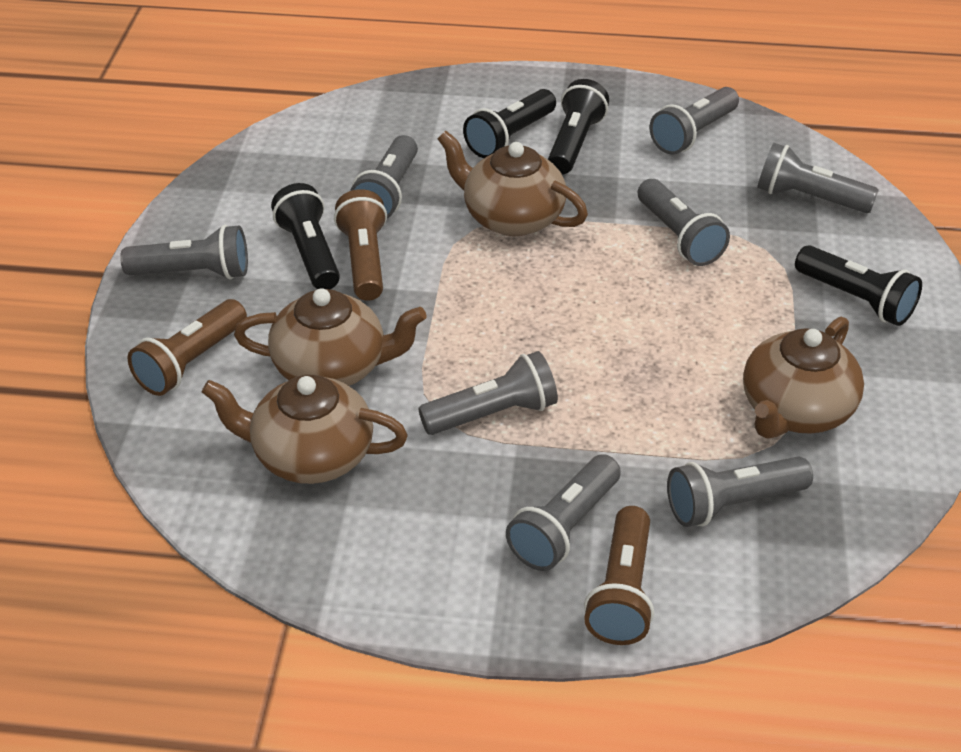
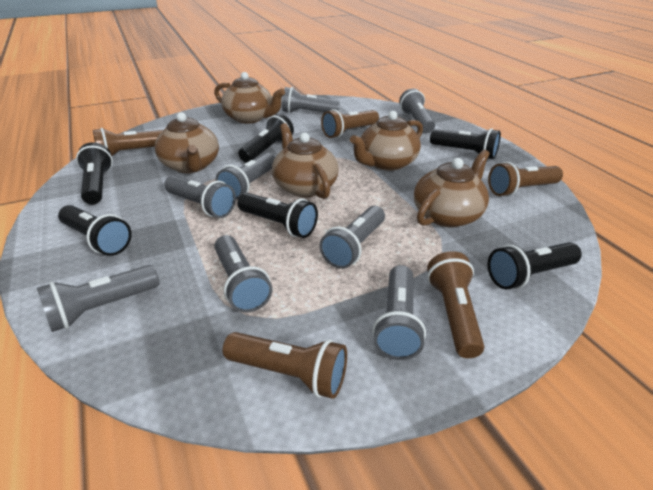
black flashlight: [271,183,340,289] [463,89,556,158] [548,79,609,174] [795,245,922,326] = 4 -> [58,205,132,256] [76,142,113,204] [237,193,318,238] [238,114,294,163] [430,128,501,159] [488,242,582,289] = 6
brown flashlight: [128,299,247,396] [334,189,387,301] [584,506,654,645] = 3 -> [93,128,163,156] [223,332,347,399] [321,109,379,138] [427,251,485,358] [488,162,563,197] = 5
brown teapot: [202,375,408,484] [234,288,427,386] [438,131,588,236] [743,316,864,439] = 4 -> [155,112,219,173] [214,72,285,124] [272,123,339,199] [350,111,423,171] [414,150,490,227] = 5

